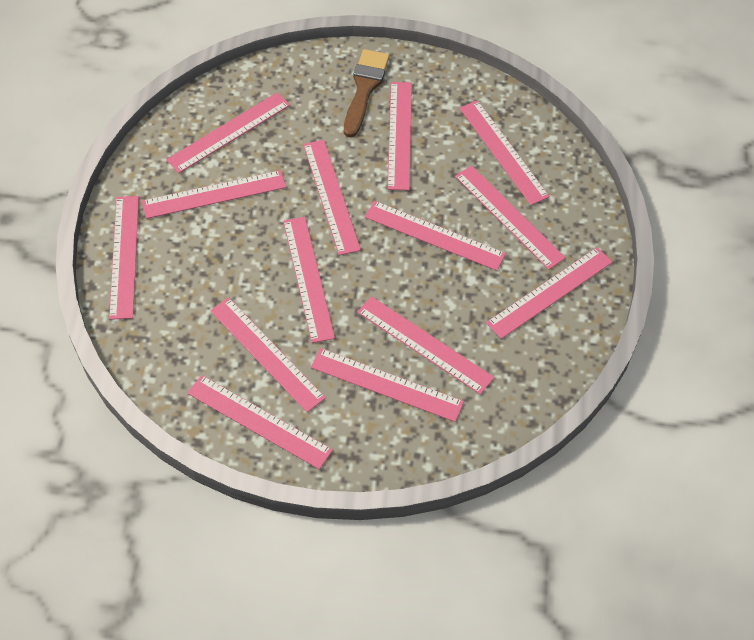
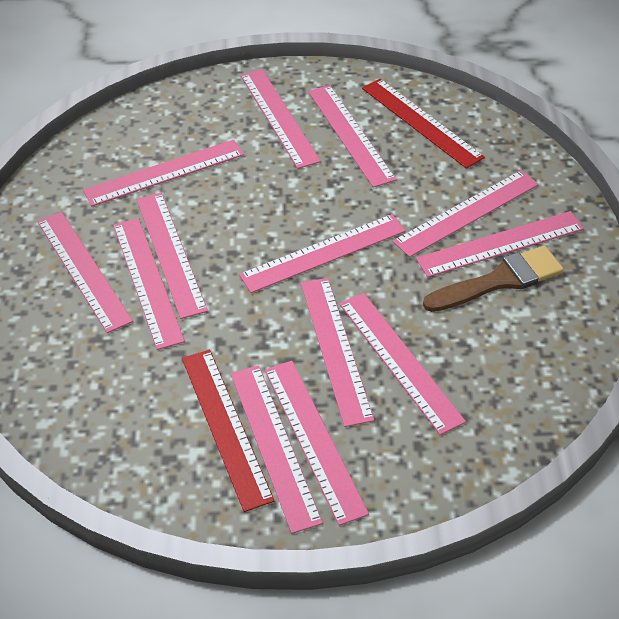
pink ruler: [109,196,139,320] [142,170,286,219] [166,92,290,173] [187,375,333,470] [210,297,326,412] [283,217,335,343] [303,140,361,256] [311,348,464,422] [357,296,494,395] [365,201,506,271] [387,82,412,191] [455,165,566,270] [459,100,550,205] [486,247,613,339] = 14 -> [37,211,133,333] [83,140,244,206] [113,218,185,350] [136,193,208,319] [231,366,323,534] [239,214,406,293] [241,69,321,169] [265,361,369,526] [301,278,374,427] [308,85,396,188] [340,293,466,435] [393,170,539,257] [416,211,584,277] = 13
red ruler: none = 0 -> [182,350,275,512] [362,79,485,169] = 2

